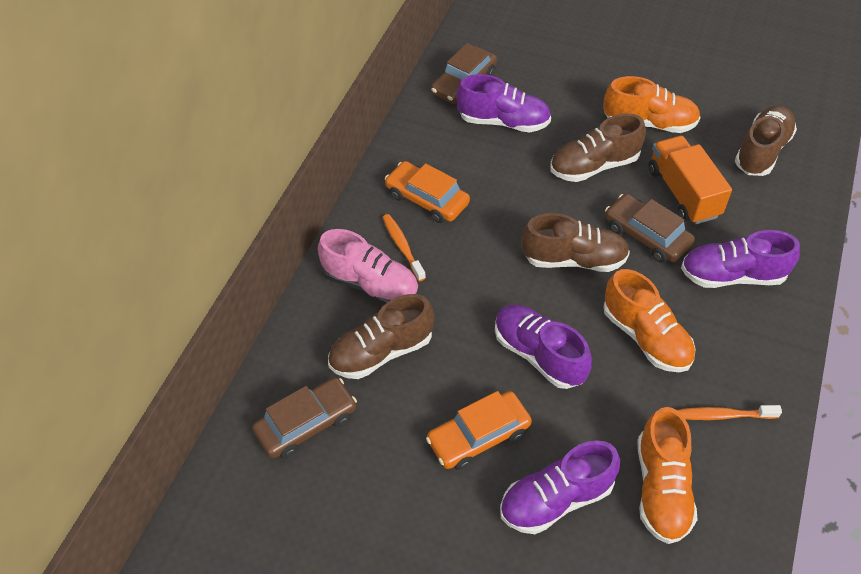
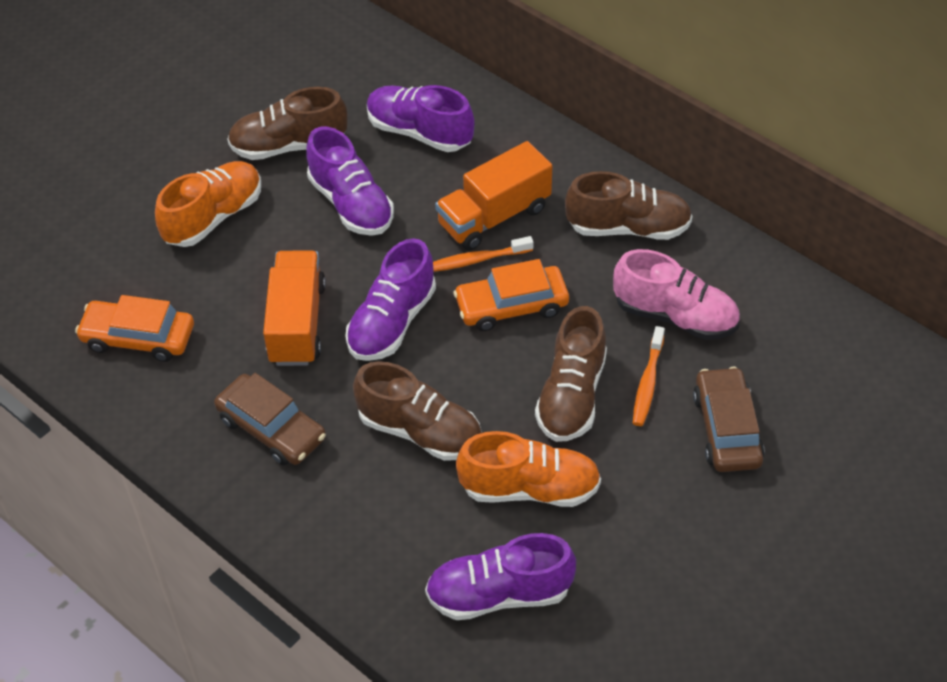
brown car: [252,377,357,459] [431,43,497,104] [605,194,695,263] = 3 -> [214,373,326,465] [693,367,765,472] = 2
orange shoe: [603,76,701,133] [604,269,696,372] [638,407,698,544] = 3 -> [155,161,261,247] [456,431,601,507] = 2
orange truck: [648,136,732,224] = 1 -> [263,250,326,366] [435,141,552,250] = 2

